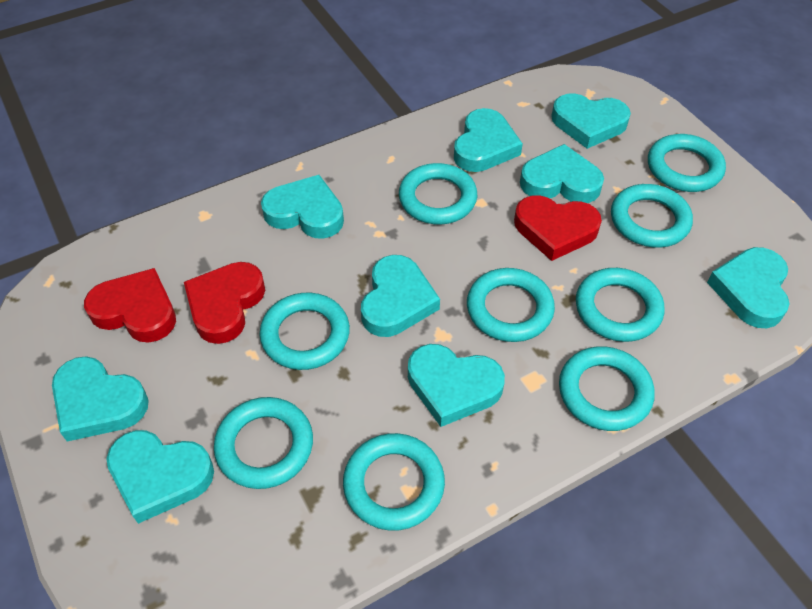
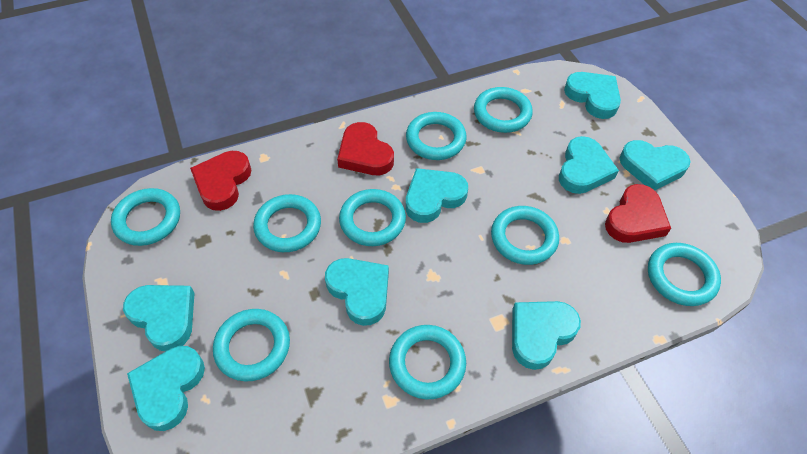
turquoise heart: [52,356,149,442] [107,430,214,524] [261,175,344,239] [361,255,440,337] [408,344,505,427] [454,108,523,172] [520,144,604,203] [551,93,631,149] [707,247,790,328] = 9 -> [123,285,195,351] [127,346,205,431] [325,258,389,326] [406,168,468,223] [512,301,581,370] [559,136,619,194] [564,72,621,119] [619,140,691,190] = 8

